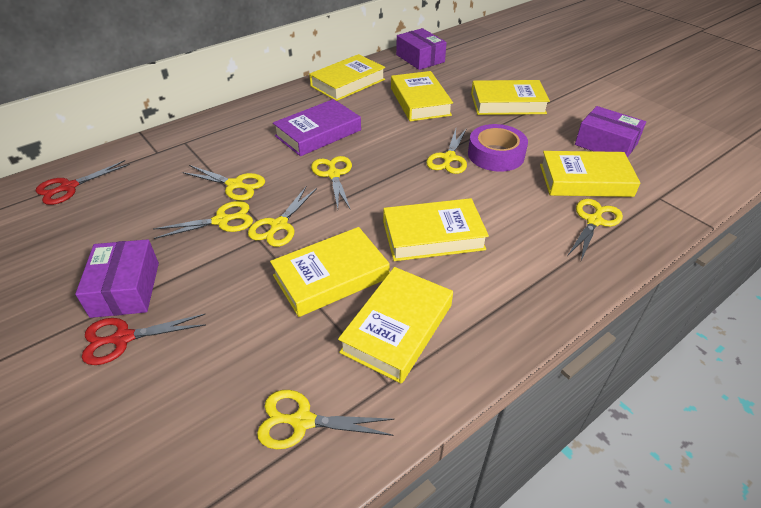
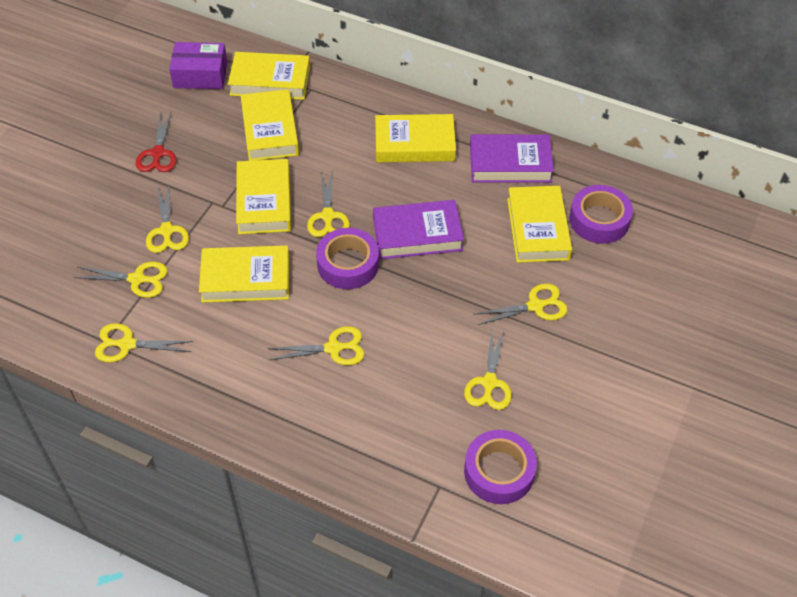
purple book: [273,99,361,156] = 1 -> [373,200,464,259] [470,134,554,183] = 2
purple box: [75,239,159,318] [396,28,447,70] [575,106,646,158] = 3 -> [169,42,227,89] = 1
purple tape: [468,124,528,172] = 1 -> [316,228,379,289] [464,430,537,504] [569,185,633,244] = 3
red scissors: [36,160,130,205] [82,314,206,365] = 2 -> [136,112,177,172] = 1
yellow book: [270,227,390,317] [309,54,385,101] [338,267,453,384] [383,198,489,261] [391,71,453,121] [471,80,550,115] [540,151,640,197] = 7 -> [199,245,289,303] [228,52,310,100] [236,159,291,234] [241,89,299,161] [375,114,456,162] [507,186,572,263] = 6

